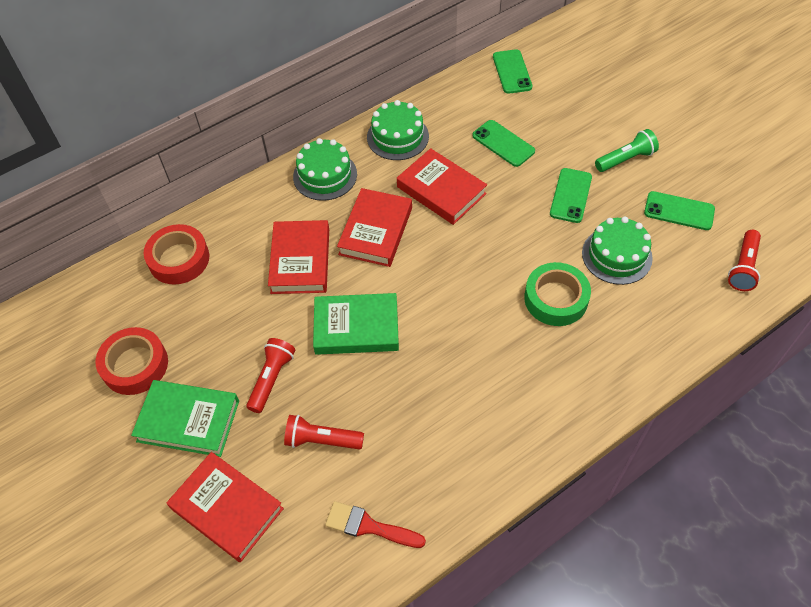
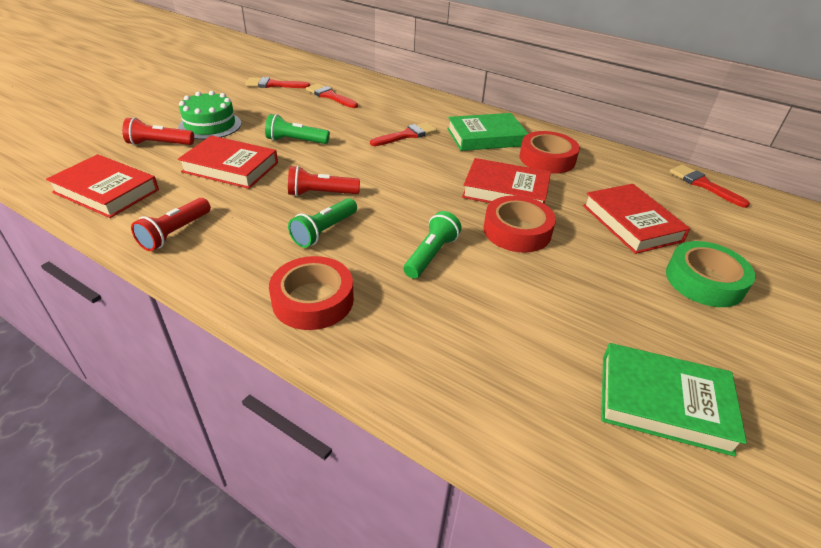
green cake: [293,138,357,201] [367,100,429,160] [582,217,653,285] = 3 -> [178,91,241,140] = 1
green flashlight: [595,129,659,172] = 1 -> [265,114,330,144] [288,198,357,248] [403,211,462,279] = 3
green phone: [472,120,535,167] [493,49,532,94] [550,168,592,223] [644,191,715,230] = 4 -> none = 0
red brush: [325,501,426,548] = 1 -> [245,77,310,88] [306,83,358,108] [370,122,437,146] [670,165,750,208] = 4
red tape: [96,327,168,395] [144,224,209,285] = 2 -> [269,256,354,330] [483,196,556,253] [519,131,580,174] = 3

